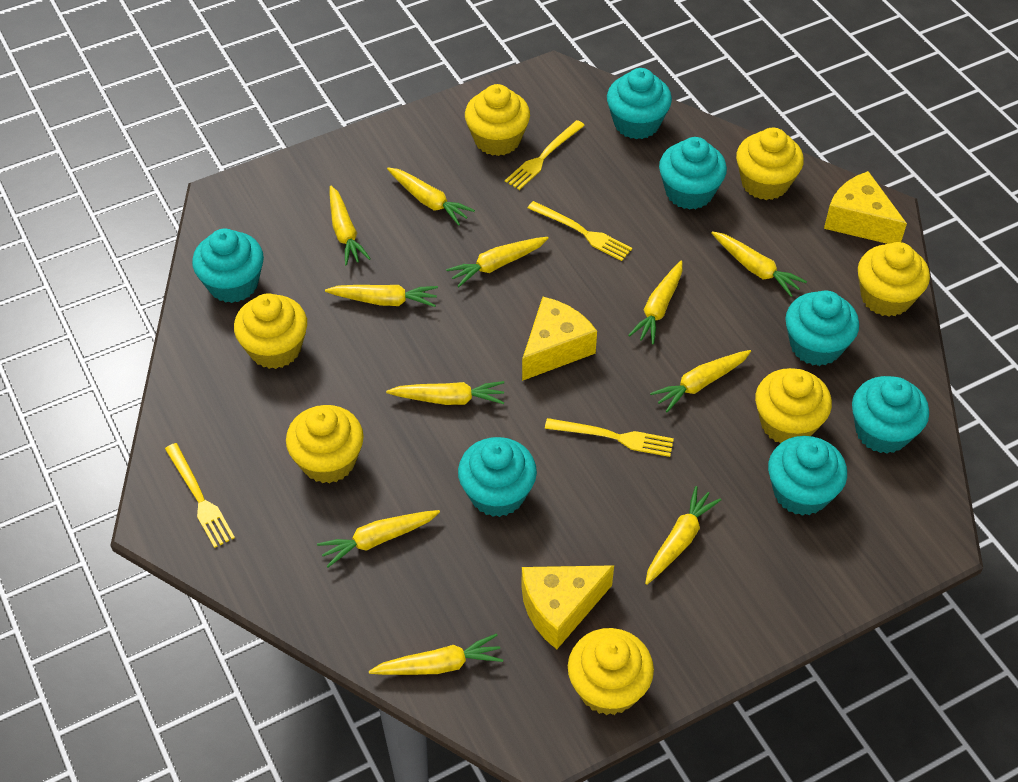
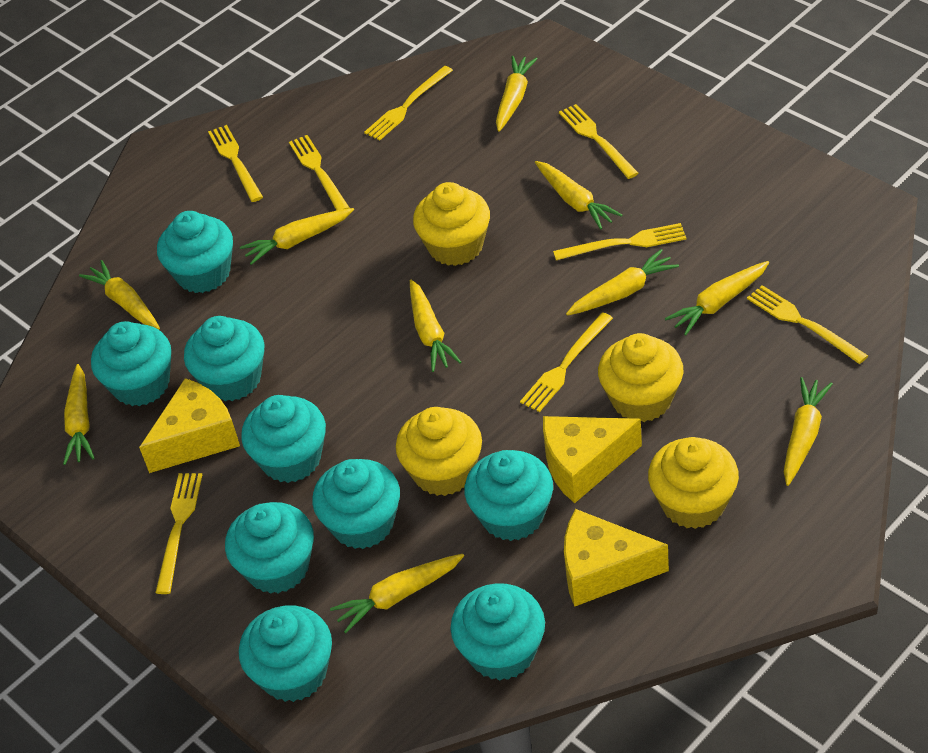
turquoise cupcake: [192,229,264,303] [458,437,537,517] [607,68,672,139] [659,137,727,210] [768,436,847,516] [785,291,859,366] [852,376,929,454] = 7 -> [91,321,171,406] [157,211,233,293] [184,316,264,401] [225,502,314,594] [239,605,332,702] [241,395,326,483] [312,459,400,549] [450,583,545,681] [464,450,553,541] = 9
yellow carrot: [317,510,440,568] [325,285,438,307] [330,186,371,266] [369,634,503,675] [386,381,504,405] [387,167,475,226] [446,237,549,287] [628,261,683,345] [645,486,721,585] [650,350,751,412] [711,231,807,297] = 11 -> [63,364,95,465] [79,260,160,330] [240,208,354,265] [330,554,464,633] [410,280,461,372] [496,56,538,132] [535,161,622,230] [566,249,679,316] [665,261,769,335] [784,377,833,486] = 10
yellow cupcake: [234,293,307,369] [286,405,364,484] [465,84,530,156] [568,628,654,715] [736,127,804,200] [755,368,832,443] [858,242,930,317] = 7 -> [396,407,482,496] [413,182,490,266] [598,333,683,422] [648,437,739,529] = 4
yellow fork: [165,443,235,548] [505,120,585,190] [528,201,632,261] [545,418,674,457] = 4 -> [155,473,202,594] [208,125,263,202] [289,135,349,210] [364,66,453,141] [520,312,613,412] [553,223,686,260] [559,104,639,179] [747,285,868,364] = 8

